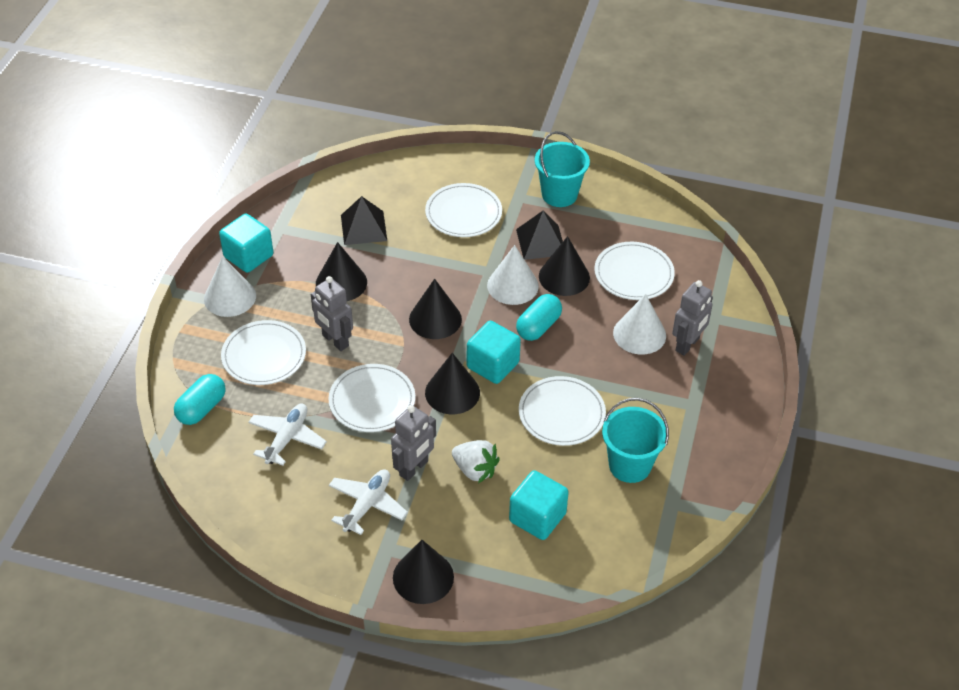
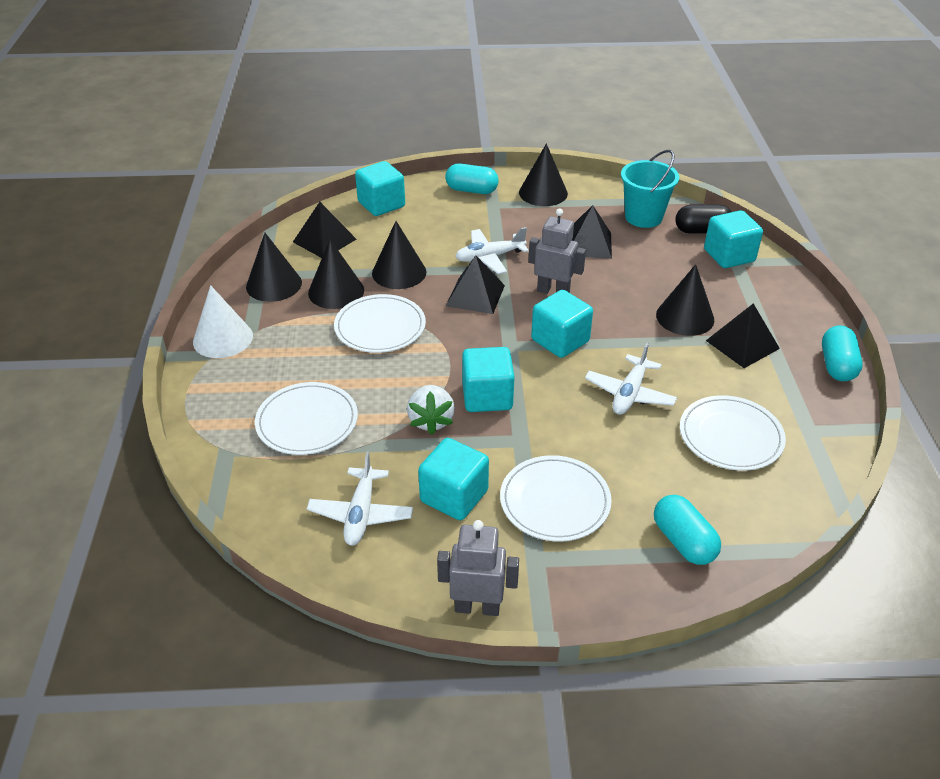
black capsule: none = 0 -> [675,205,732,234] = 1
black pyramid: [341,196,387,245] [516,211,563,260] = 2 -> [293,202,356,258] [446,255,505,314] [572,205,612,259] [706,303,780,368] = 4
grey robot: [311,276,353,351] [391,405,436,481] [672,280,713,356] = 3 -> [437,520,519,616] [528,208,586,294] = 2
turquoise bucket: [535,131,590,207] [602,398,669,483] = 2 -> [621,150,679,228] = 1
turquoise capsule: [174,374,226,425] [516,294,562,341] = 2 -> [445,163,499,194] [654,495,721,565] [822,325,863,381] = 3
turquoise cube: [219,213,273,273] [467,321,521,384] [509,470,569,540] = 3 -> [355,161,405,216] [418,438,489,520] [462,347,514,412] [531,290,593,358] [704,210,763,268] = 5
white cone: [204,256,256,317] [487,245,539,305] [613,294,666,355] = 3 -> [193,285,253,358] = 1
white plane: [248,404,327,466] [329,469,408,535] = 2 -> [307,452,413,546] [455,227,529,274] [585,343,677,415] = 3
white plate: [221,320,306,385] [328,364,415,432] [425,183,502,237] [519,376,606,446] [595,242,675,300] = 5 -> [255,382,358,455] [334,294,426,353] [500,455,612,542] [680,395,786,471] = 4

